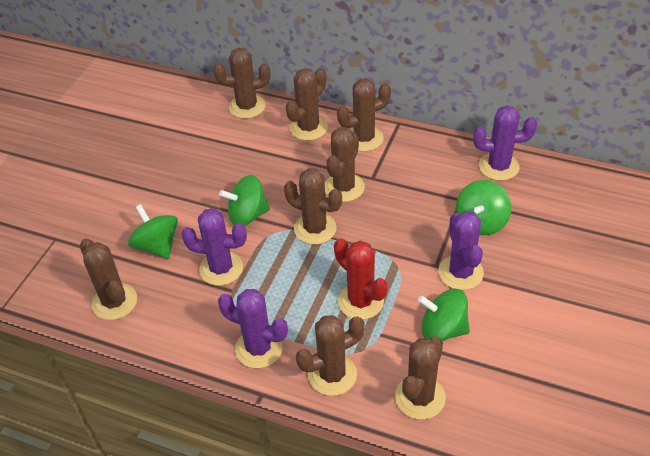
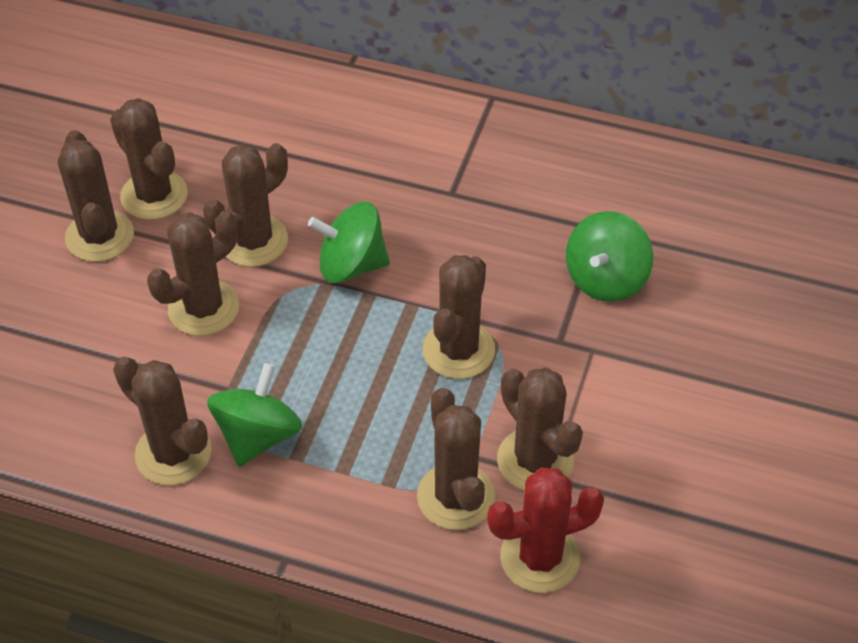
green spinning top: [128,204,178,259] [219,175,270,226] [418,289,470,341] [456,180,511,235] = 4 -> [207,363,302,467] [308,202,390,283] [566,211,653,302] = 3
purple cactus: [181,208,247,286] [218,289,288,368] [438,211,484,290] [473,105,537,181] = 4 -> none = 0

